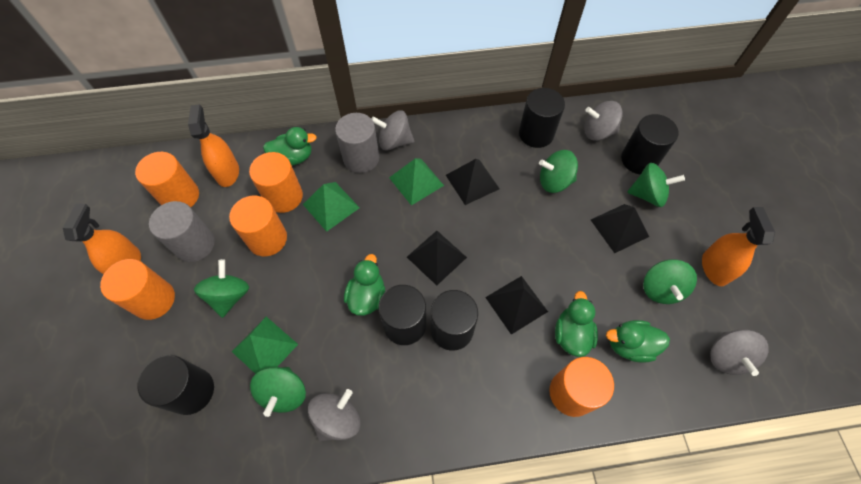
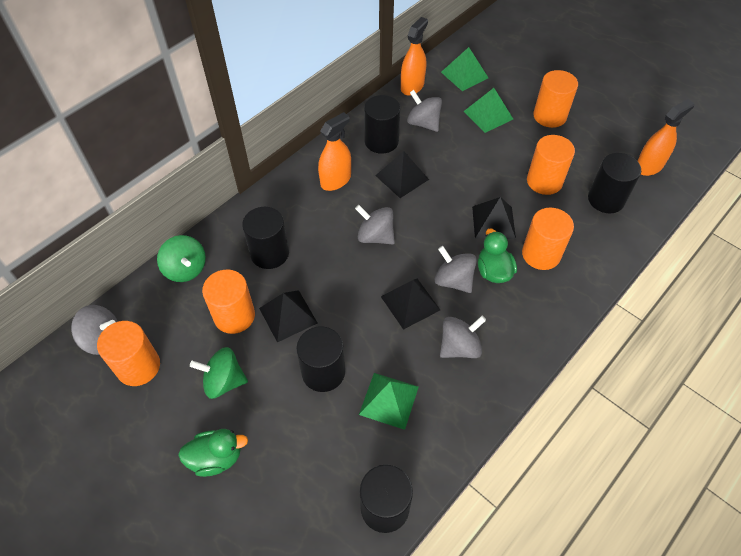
green duck: [263,127,317,166] [344,254,385,316] [555,291,598,357] [606,320,670,363] = 4 -> [178,429,248,477] [478,228,517,283] = 2
green spinning top: [194,259,249,318] [250,367,306,417] [539,150,578,193] [627,163,685,207] [643,259,697,304] = 5 -> [157,235,206,282] [190,347,248,399] = 2
grey cylinder: [149,201,215,262] [335,113,379,173] = 2 -> none = 0
grey spinning top: [308,389,361,441] [371,111,414,151] [584,101,623,141] [710,329,768,376] = 4 -> [71,305,118,355] [355,205,395,245] [407,90,442,132] [435,246,477,293] [440,316,486,358] = 5

